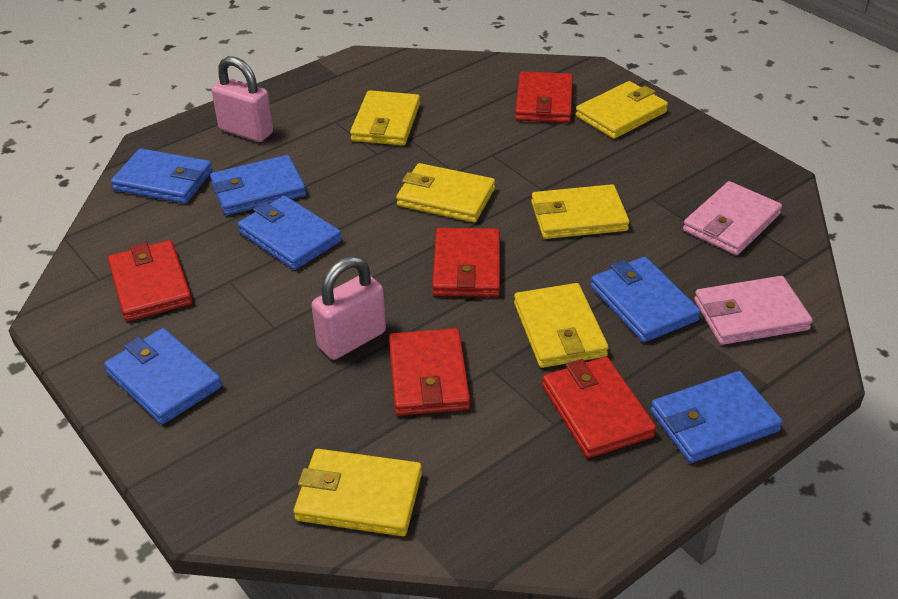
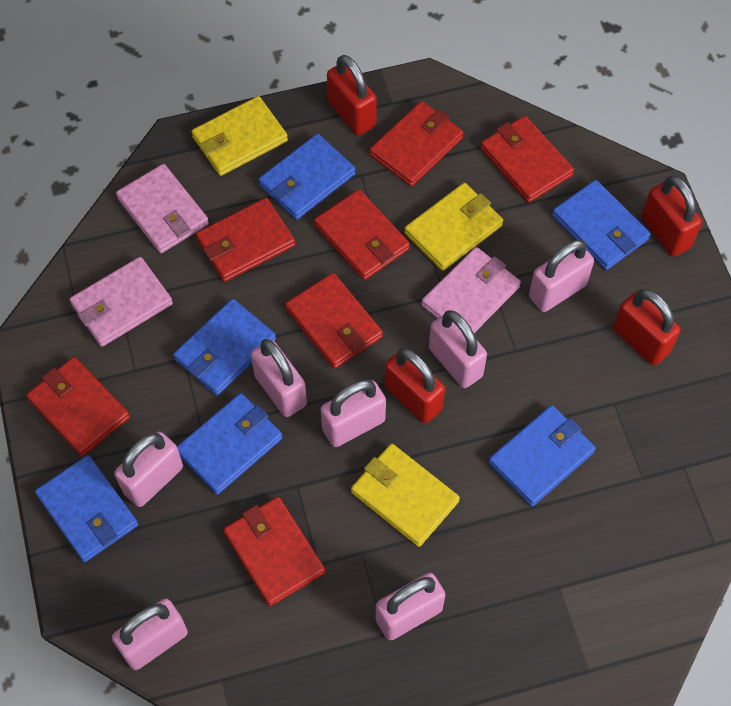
pink padlock: [212,56,273,142] [312,256,386,360] = 2 -> [112,598,188,670] [114,431,183,507] [251,339,307,417] [321,379,386,447] [376,573,446,640] [429,310,487,388] [529,239,594,312] = 7
pink wallet: [683,181,782,255] [694,276,813,345] = 2 -> [69,257,173,347] [116,164,209,253] [422,247,521,333] = 3
red padlock: none = 0 -> [327,55,377,136] [384,348,445,423] [613,289,681,366] [641,176,702,257] = 4
red wallet: [108,240,192,322] [389,328,470,416] [432,228,500,297] [515,71,573,123] [542,357,656,458] = 5 -> [26,357,130,457] [196,198,295,282] [223,497,325,606] [285,273,383,369] [314,189,410,280] [370,101,464,186] [480,116,574,203] = 7
yellow wallet: [294,449,422,536] [350,90,420,146] [396,163,495,222] [514,283,609,368] [531,184,629,239] [576,81,668,139] = 6 -> [191,96,288,176] [351,444,460,547] [404,183,503,271] = 3

